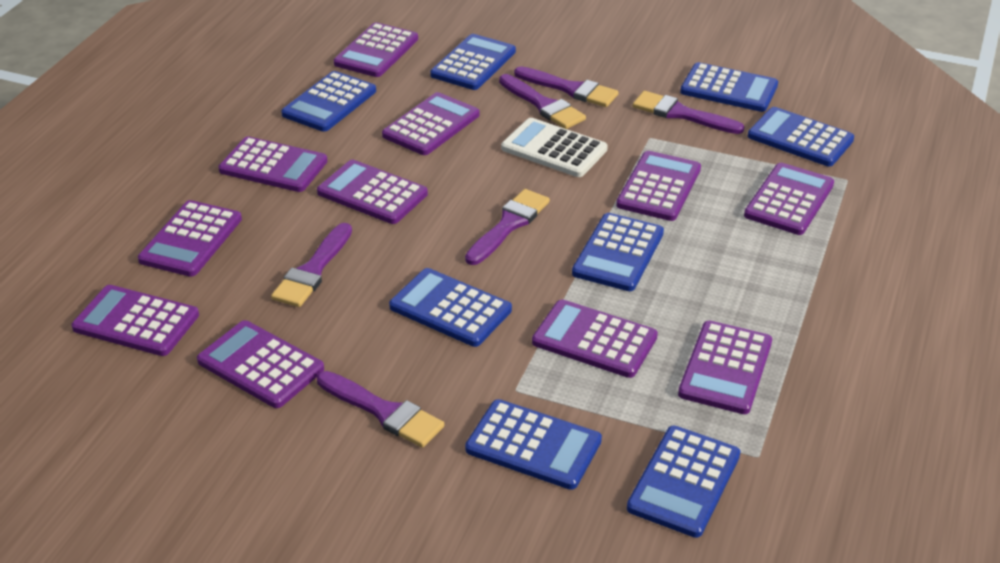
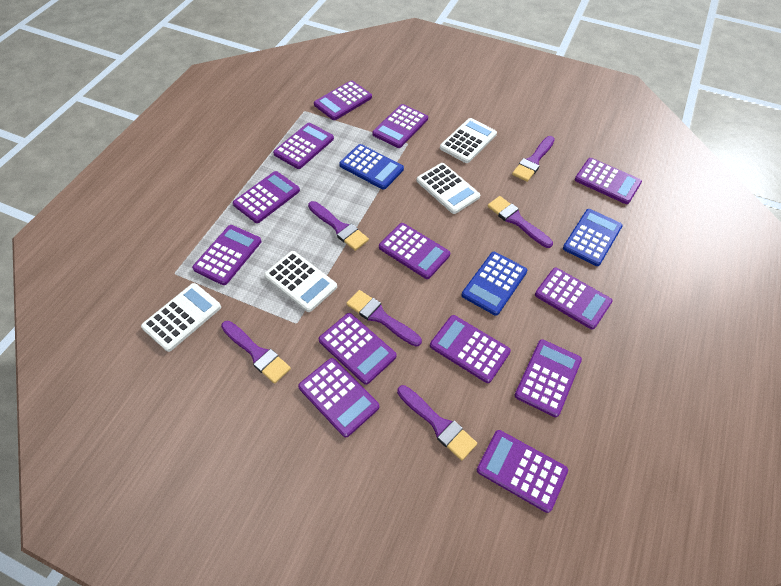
blue calculator: [281,71,376,132] [389,268,512,347] [430,34,516,90] [465,399,602,490] [572,213,664,291] [627,426,740,538] [680,62,778,112] [748,107,854,167] = 8 -> [339,144,404,190] [462,252,527,316] [563,209,623,266] = 3
purple calculator: [71,285,199,356] [138,200,242,277] [197,320,324,408] [218,136,328,192] [317,160,428,224] [334,22,418,77] [382,92,479,155] [532,299,658,378] [616,151,701,221] [678,320,772,414] [744,163,834,235] = 11 -> [192,225,262,285] [233,171,300,223] [273,123,334,169] [298,358,379,437] [314,80,372,120] [319,313,397,385] [372,104,428,148] [379,223,450,279] [430,315,511,383] [477,430,568,513] [514,339,582,417] [535,267,612,330] [575,158,642,204] = 13
white calculator: [501,118,608,177] = 1 -> [141,283,221,352] [264,251,337,312] [416,163,480,214] [440,118,497,163] = 4

